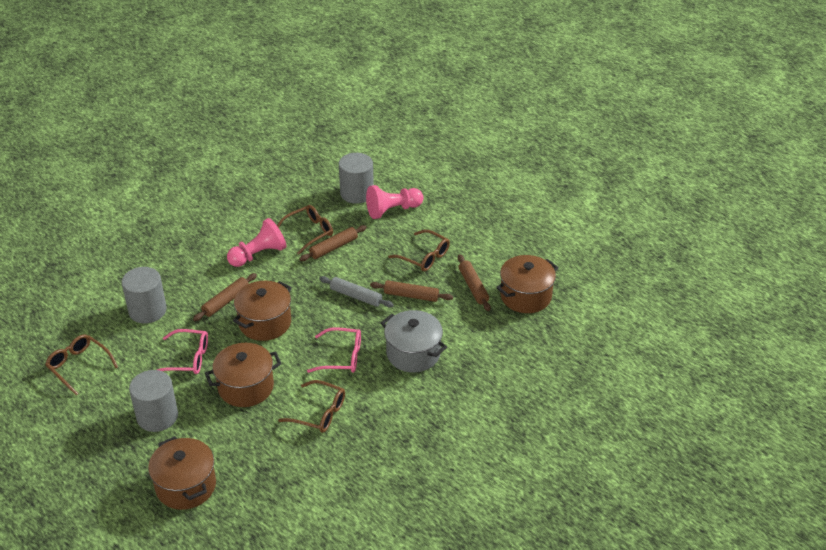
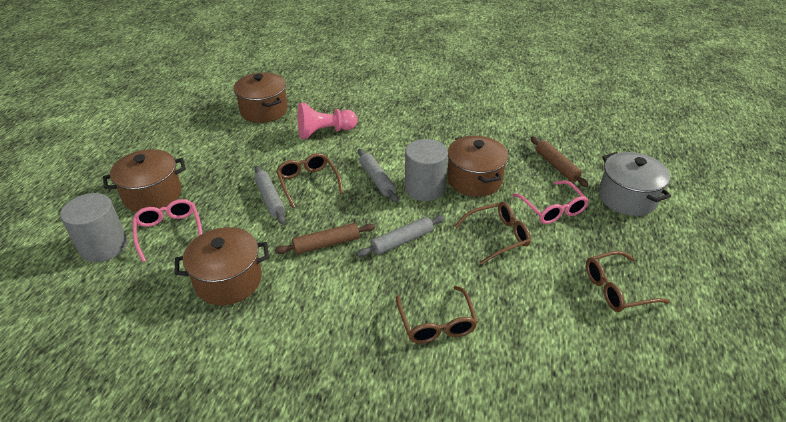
brown rolling pin: [193,273,257,321] [299,225,367,261] [370,280,453,302] [458,254,491,311] = 4 -> [275,223,375,254] [531,136,589,187] = 2
grey cylinder: [122,267,167,324] [129,370,178,432] [339,153,374,204] = 3 -> [60,193,127,262] [405,139,448,201] = 2
grey rolling pin: [319,276,394,307] = 1 -> [254,166,285,224] [357,215,445,257] [358,149,398,202] = 3
pink pawn: [227,218,287,267] [366,185,424,219] = 2 -> [297,103,357,139] = 1

